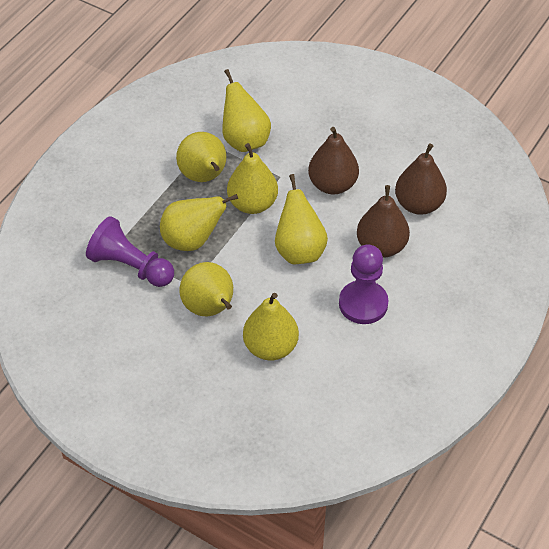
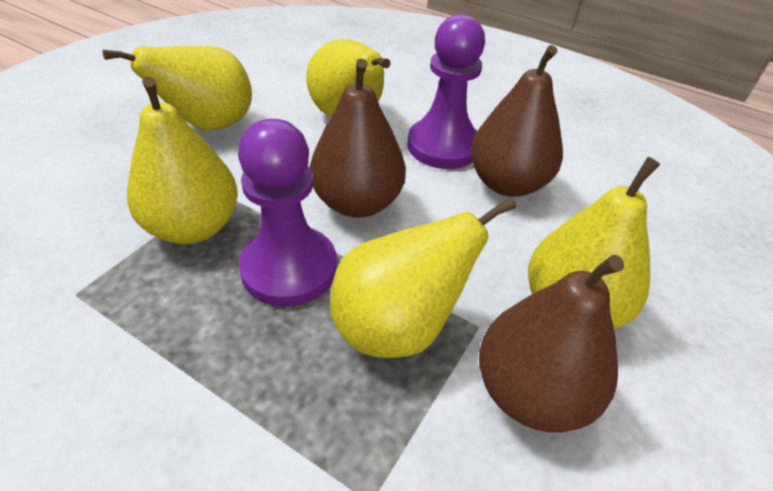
yellow pear: [160,194,238,251] [176,132,226,182] [180,262,233,316] [222,69,271,152] [227,143,278,214] [243,293,299,361] [275,174,328,264] = 7 -> [103,46,252,131] [127,77,238,244] [306,39,391,117] [330,197,516,358] [528,157,660,329] = 5

